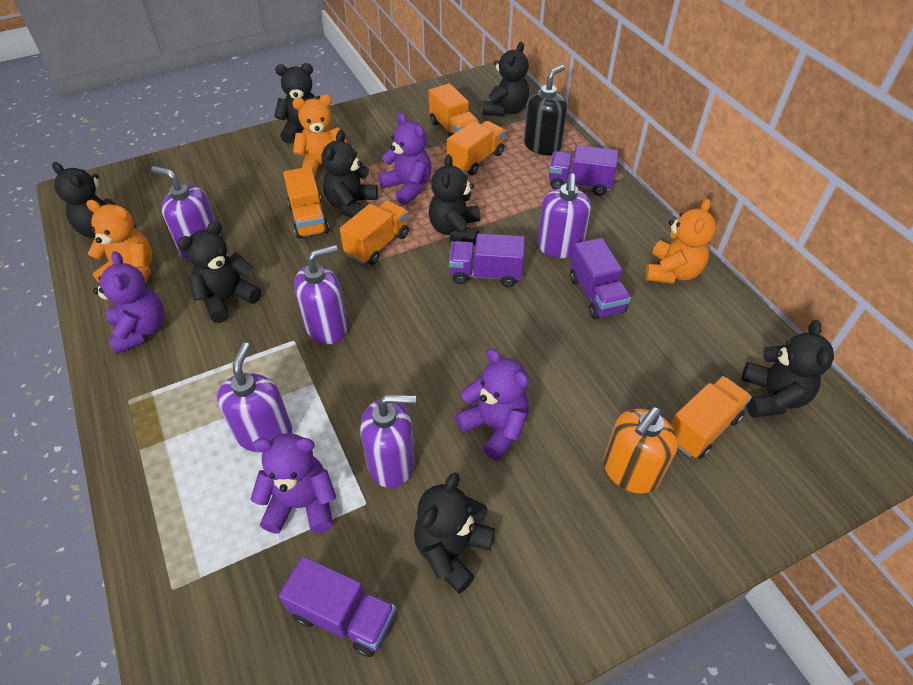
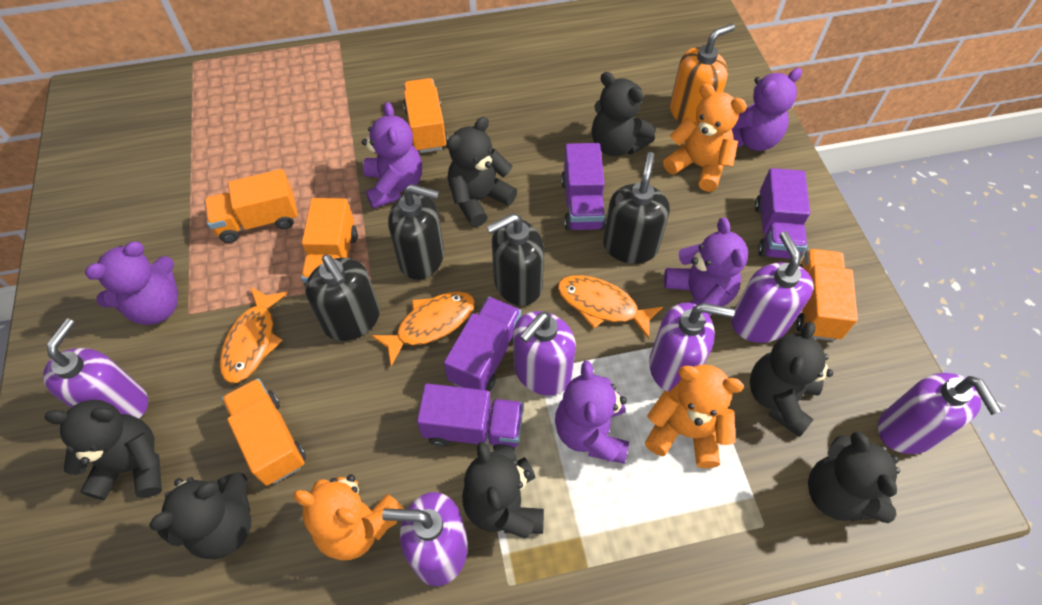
black soap dispenser: [524,65,567,155] = 1 -> [305,254,380,341] [388,184,444,280] [486,213,544,306] [603,152,670,264] = 4
black teddy bear: [52,162,136,238] [177,221,261,323] [274,63,320,144] [322,130,378,218] [414,472,495,594] [429,154,480,246] [483,42,529,117] [742,320,834,418] = 8 -> [44,400,162,500] [149,472,251,559] [447,117,517,227] [462,442,544,538] [592,72,655,156] [750,321,833,437] [808,431,900,523] = 7
orange fish: none = 0 -> [220,287,288,384] [371,291,475,366] [557,275,663,339] = 3
purple soap dispenser: [151,166,221,260] [217,342,292,452] [294,245,348,344] [360,395,416,488] [537,173,591,258] = 5 -> [43,319,148,419] [382,492,468,586] [513,311,576,395] [649,303,735,392] [731,231,814,343] [878,373,1002,454] = 6
purple teddy bear: [93,251,164,355] [250,433,336,534] [378,113,431,205] [455,348,529,460] = 4 -> [85,242,178,325] [362,102,422,209] [555,361,629,464] [664,217,748,316] [732,68,802,151] = 5

